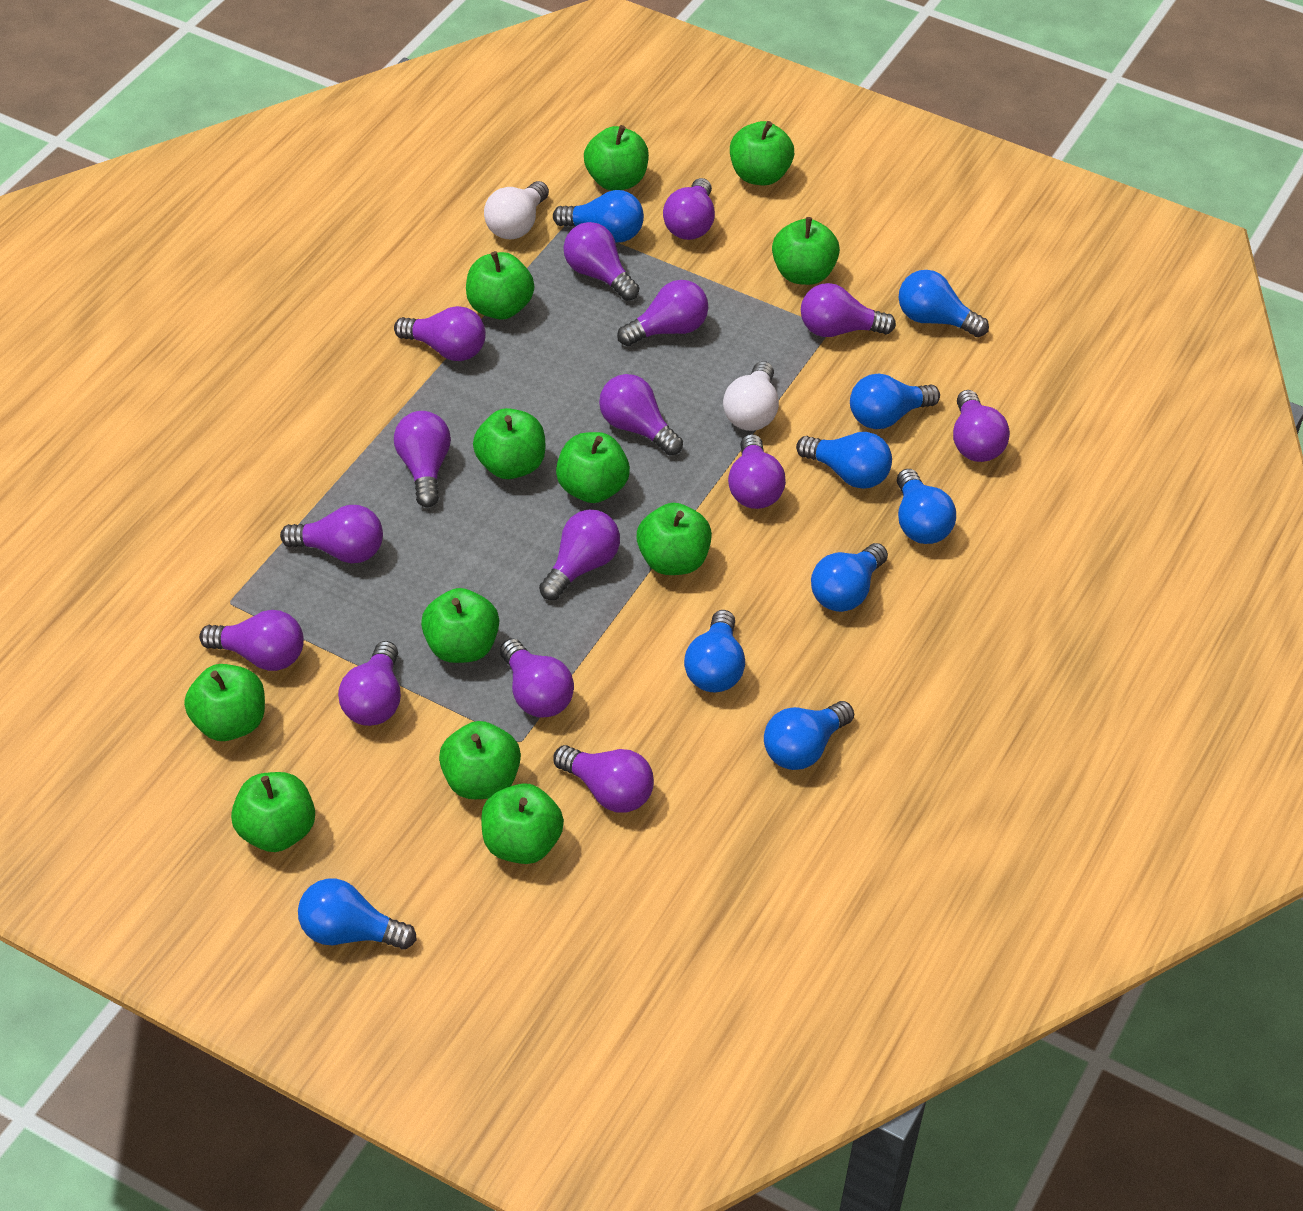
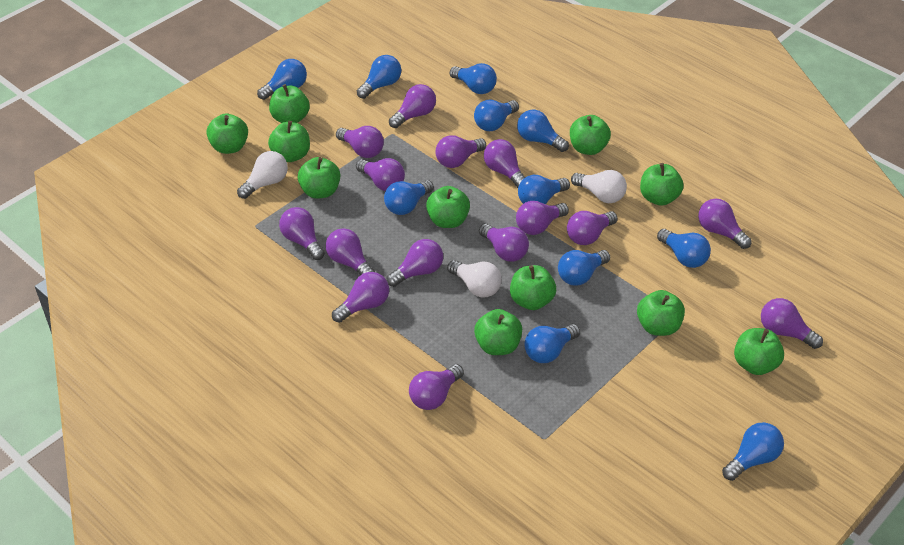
blue light bulb: [298,879,417,950] [553,190,644,243] [684,610,745,692] [764,701,854,770] [796,432,892,489] [811,543,888,612] [850,373,940,429] [897,469,956,544] [898,270,989,337] = 9 -> [257,59,307,100] [357,55,401,99] [384,180,434,215] [450,63,497,94] [474,100,519,131] [517,110,569,152] [518,175,570,204] [524,324,580,363] [558,250,610,286] [657,229,711,268] [722,422,784,481] = 11
green apple: [184,664,265,741] [231,772,315,852] [421,588,499,663] [439,721,521,799] [466,251,534,320] [473,408,545,479] [481,783,564,864] [556,432,630,503] [584,125,649,191] [637,503,712,575] [730,121,794,185] [772,217,840,285] = 12 -> [206,114,248,154] [268,121,310,162] [269,84,310,123] [298,157,340,199] [426,186,470,228] [474,309,522,355] [510,265,556,310] [570,115,611,155] [637,290,685,336] [640,163,684,206] [734,328,784,375] = 11
white light bulb: [484,181,549,239] [723,361,779,431] = 2 -> [237,151,288,199] [447,260,502,297] [571,170,627,203] = 3

